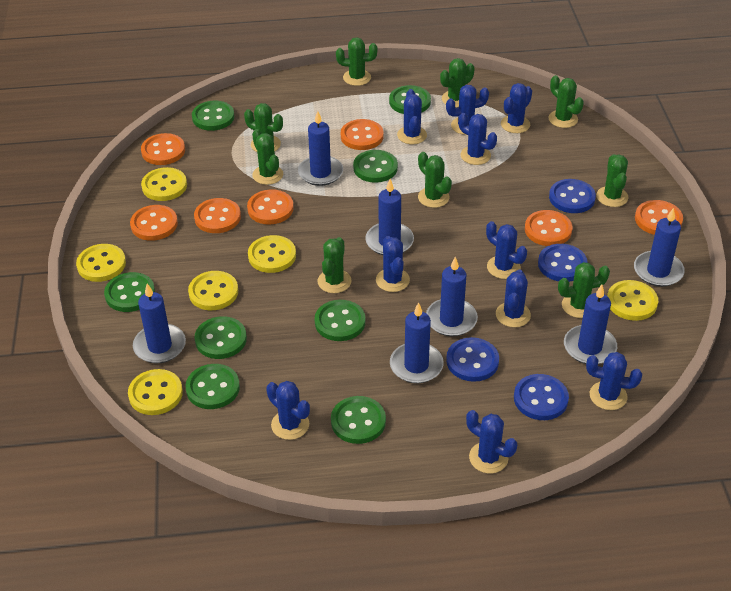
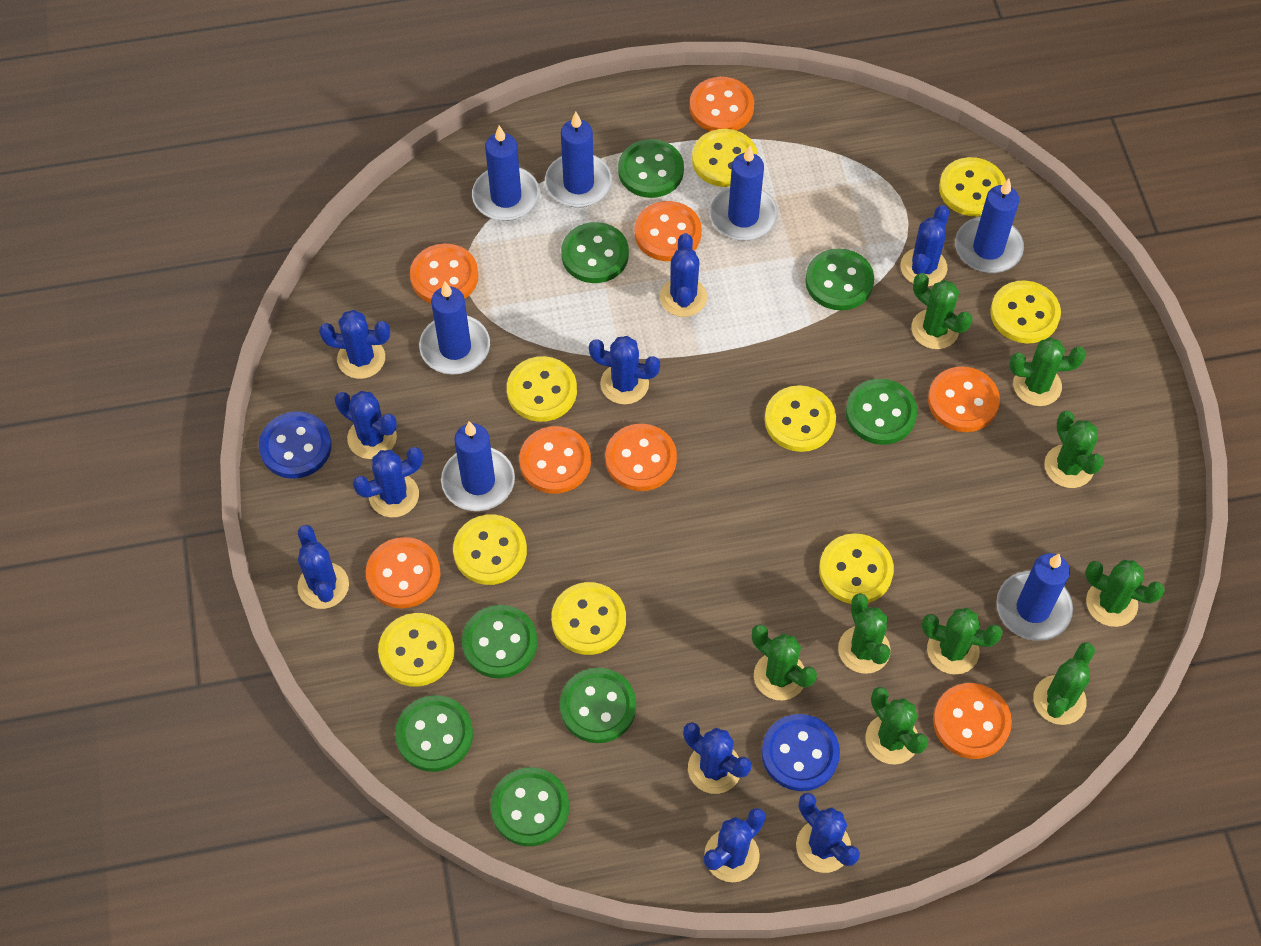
blue button: [446,337,499,382] [514,374,569,420] [538,244,588,282] [549,179,596,213] = 4 -> [259,411,332,479] [762,714,840,791] = 2
orange button: [130,205,178,241] [141,133,185,165] [194,198,241,233] [247,189,294,224] [341,119,383,150] [525,210,573,246] [635,200,683,235] = 7 -> [366,537,440,609] [410,244,479,303] [519,426,591,494] [605,424,677,491] [635,201,702,261] [690,77,754,131] [928,367,1000,432] [933,683,1012,759] = 8
yellow button: [76,244,126,282] [128,369,183,415] [141,167,187,201] [188,271,238,310] [248,235,296,273] [607,280,658,321] = 6 -> [378,613,455,687] [453,514,527,585] [507,356,577,422] [551,582,626,655] [692,129,758,187] [765,385,836,452] [819,533,894,604] [939,157,1006,216] [990,281,1061,343] = 9

